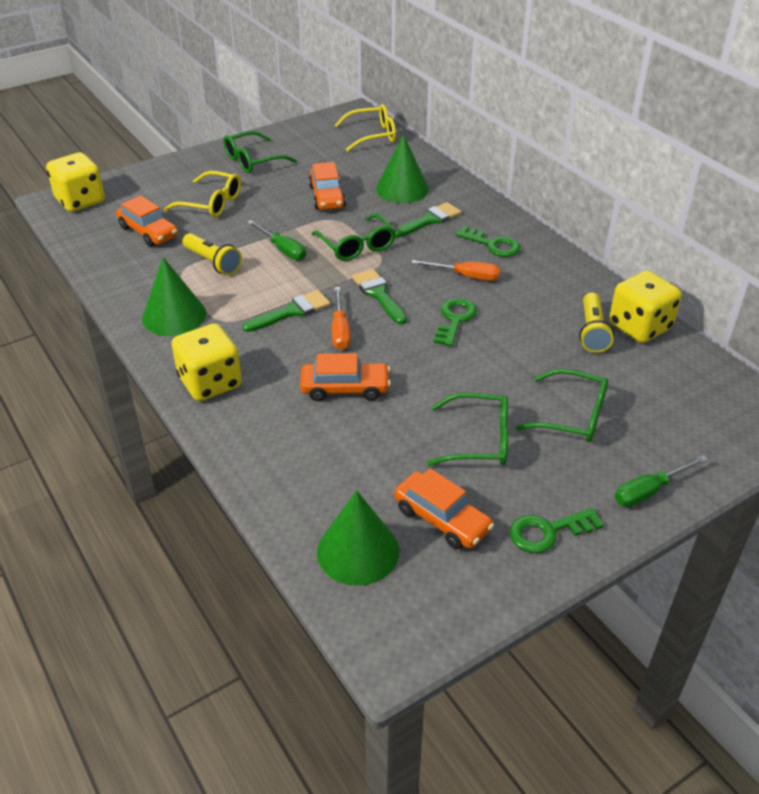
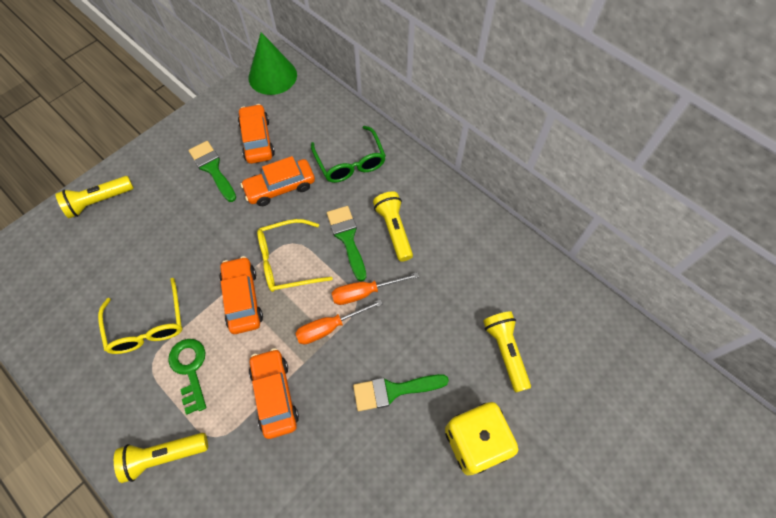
green cone: [142,257,206,336] [317,490,399,586] [376,135,429,203] = 3 -> [249,32,297,95] = 1
green glasses: [223,131,297,173] [312,214,396,261] [427,393,508,466] [515,369,608,442] = 4 -> [311,126,386,183] = 1
green key: [434,298,477,347] [456,226,521,257] [510,508,604,553] = 3 -> [168,339,206,414] = 1
green screwdriver: [247,220,306,260] [615,455,708,507] = 2 -> none = 0
yellow dice: [46,152,105,212] [172,323,242,401] [609,270,682,343] = 3 -> [445,402,518,475] = 1
yellow flashlight: [182,233,242,275] [579,293,614,353] = 2 -> [55,176,134,218] [114,433,208,483] [373,192,413,262] [483,311,531,392] = 4

